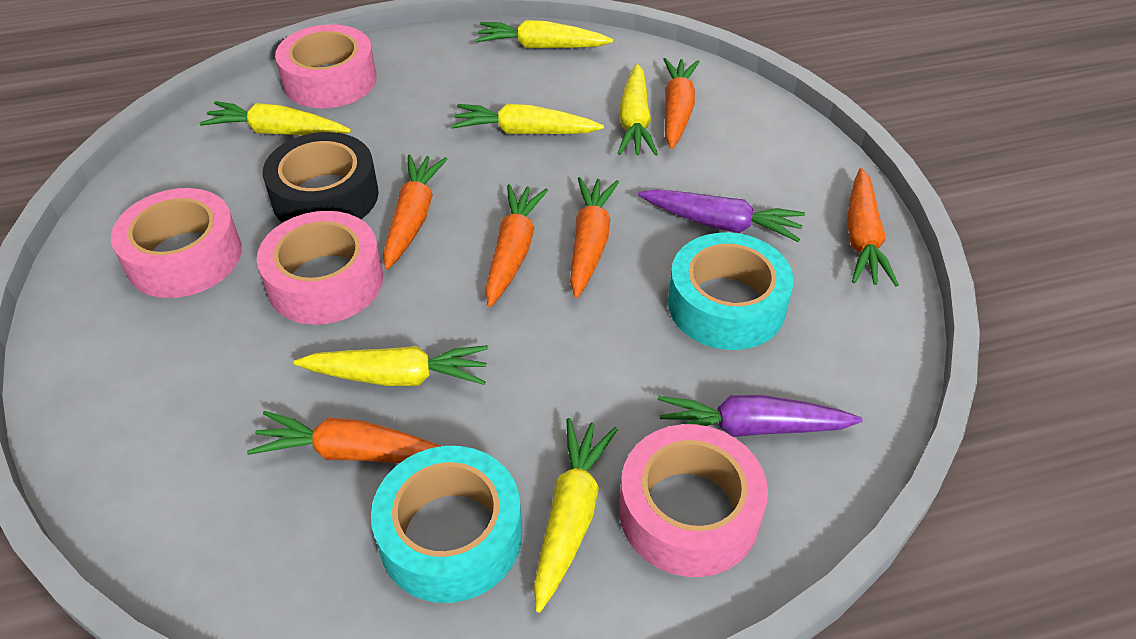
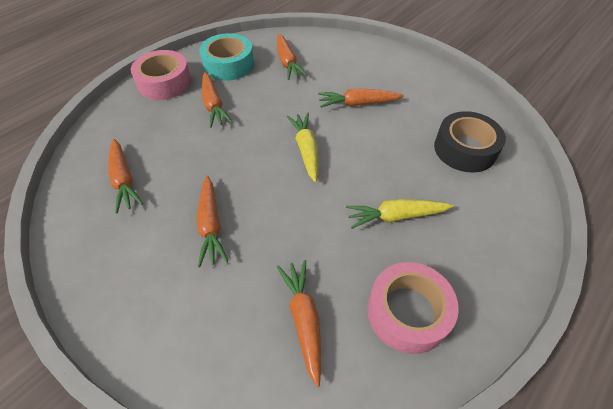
pink tape: [111,188,242,298] [257,211,383,325] [275,24,376,108] [619,424,768,577] = 4 -> [131,50,191,100] [367,262,459,354] = 2
purple carrot: [638,189,805,242] [658,395,863,437] = 2 -> none = 0
turquoise tape: [371,446,522,603] [668,233,794,350] = 2 -> [199,33,254,81] = 1
yellow carrot: [200,101,351,135] [294,345,488,386] [451,104,604,134] [475,20,613,48] [534,418,618,613] [617,64,658,156] = 6 -> [286,113,318,182] [346,199,453,229] = 2

